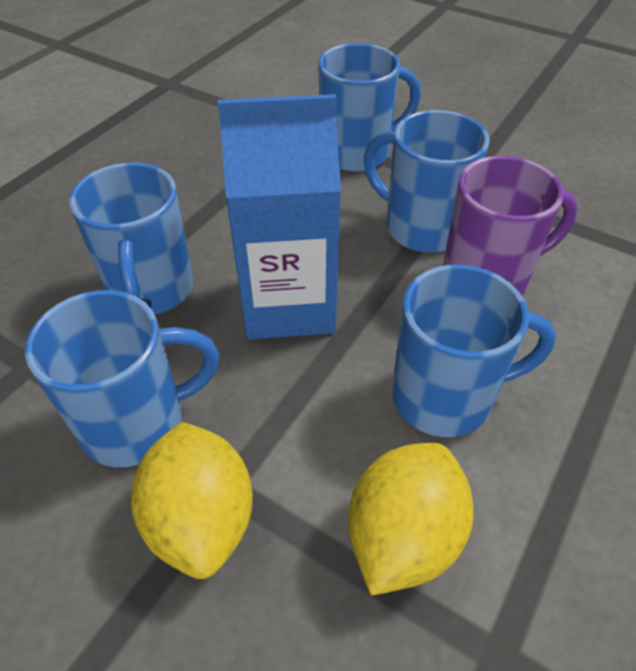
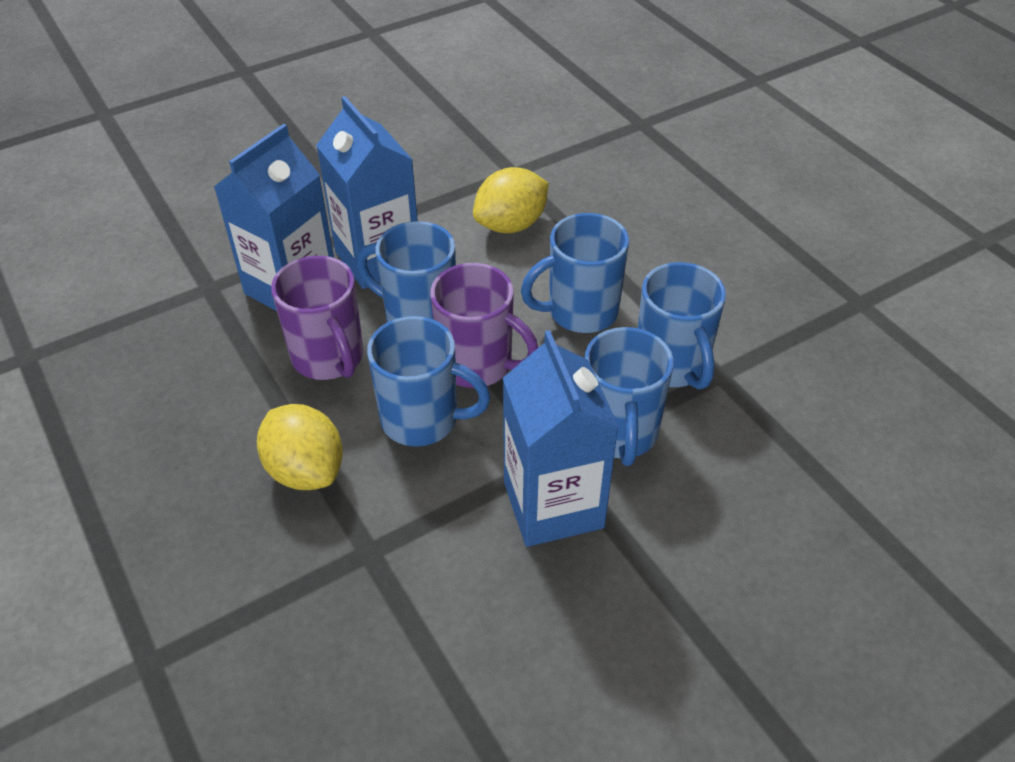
blue carton: [218,94,341,339] = 1 -> [214,124,334,311] [316,96,418,289] [503,330,619,547] = 3
purple mug: [443,156,578,296] = 1 -> [271,256,364,380] [430,263,538,388] = 2

